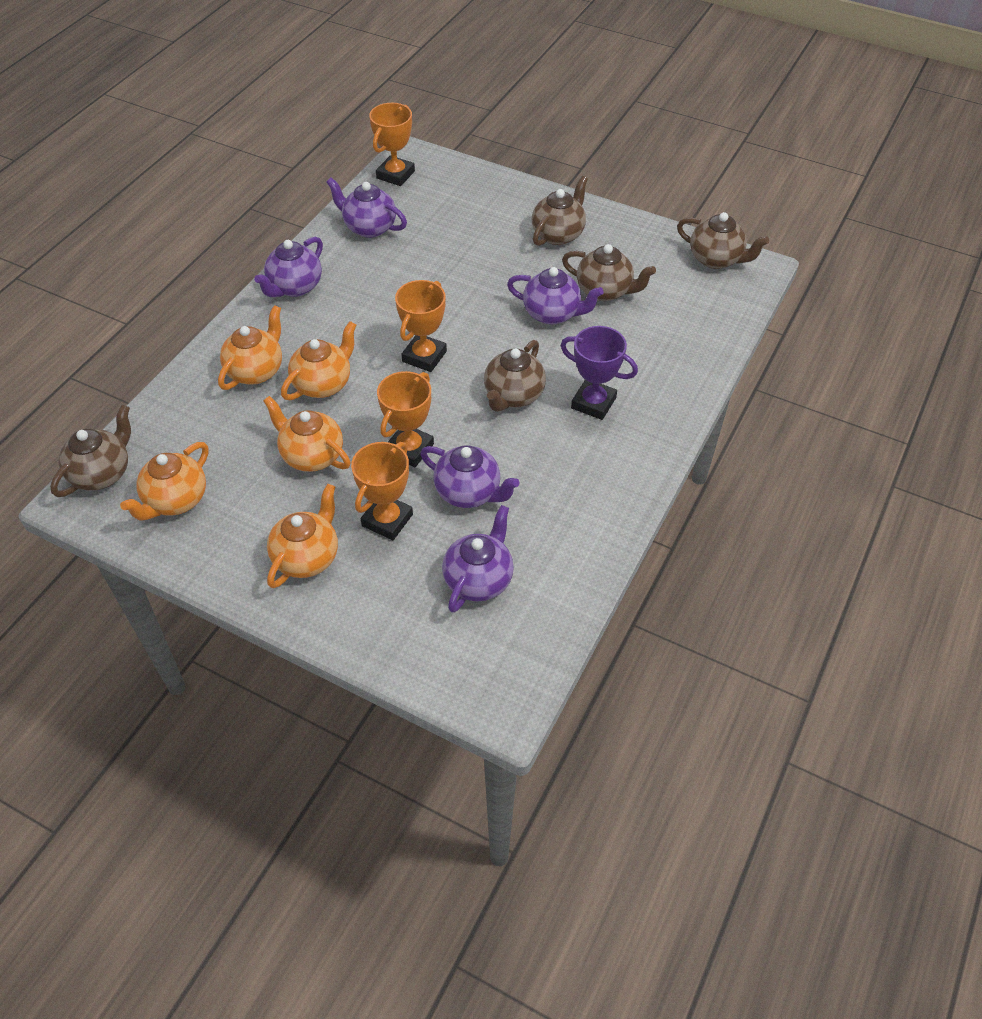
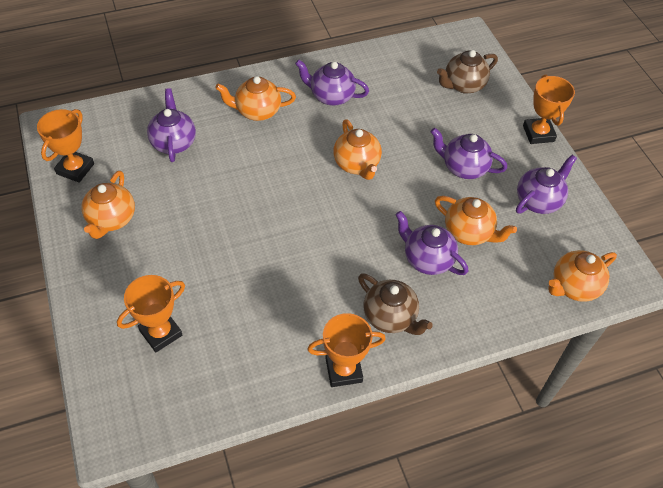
brown teapot: [50,405,131,497] [484,340,546,412] [532,176,588,246] [562,244,656,301] [677,212,769,269] = 5 -> [358,273,433,335] [437,50,498,94] = 2
purple trophy: [561,326,638,420] = 1 -> none = 0

